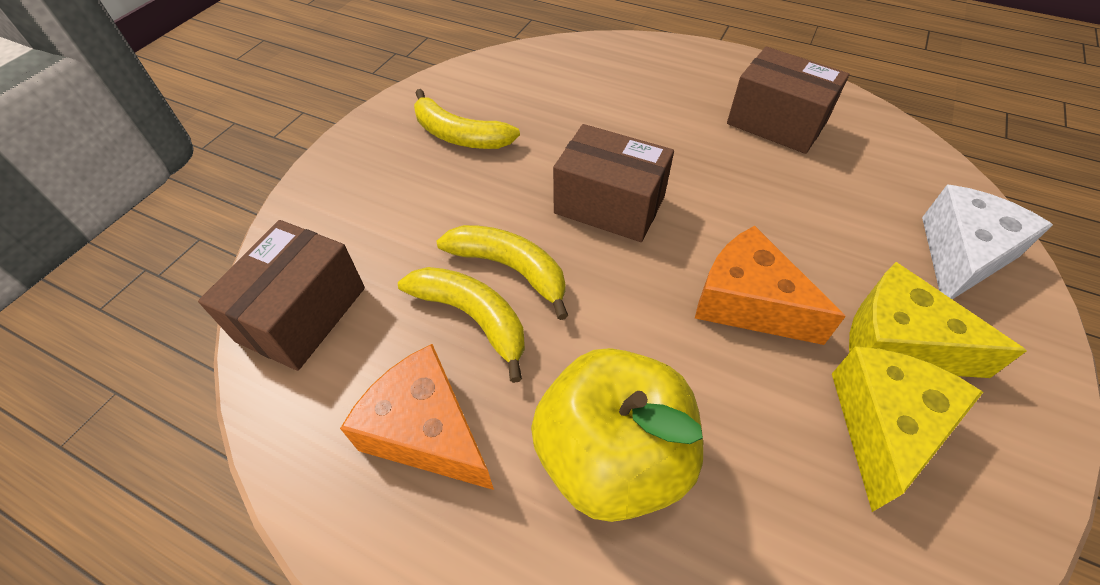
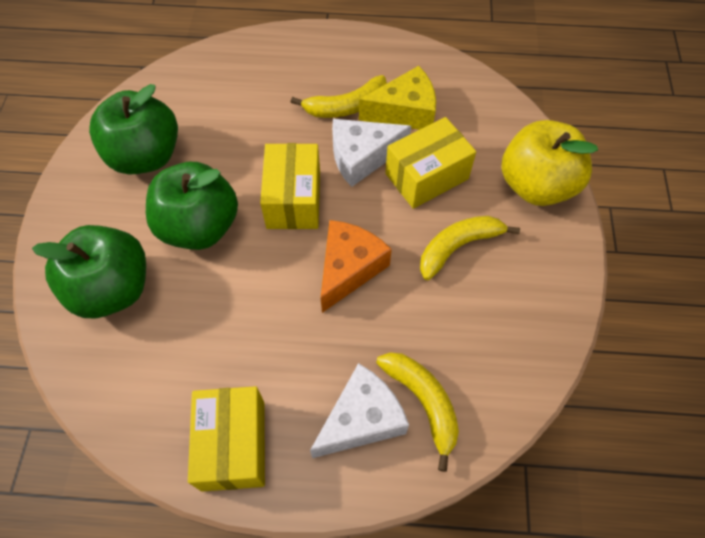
brown box: [198,220,365,371] [553,124,674,242] [727,47,849,154] = 3 -> none = 0
green apple: none = 0 -> [32,225,146,318] [89,84,178,175] [146,162,238,250] = 3
orange cheese: [340,344,494,490] [695,226,846,345] = 2 -> [321,220,392,313] = 1
white cheese: [922,185,1053,299] = 1 -> [310,363,409,458] [332,119,411,187] = 2
yellow box: none = 0 -> [188,386,265,492] [260,143,320,229] [385,117,476,209] = 3
yellow cheese: [832,346,983,512] [849,262,1027,378] = 2 -> [359,66,436,130] = 1

